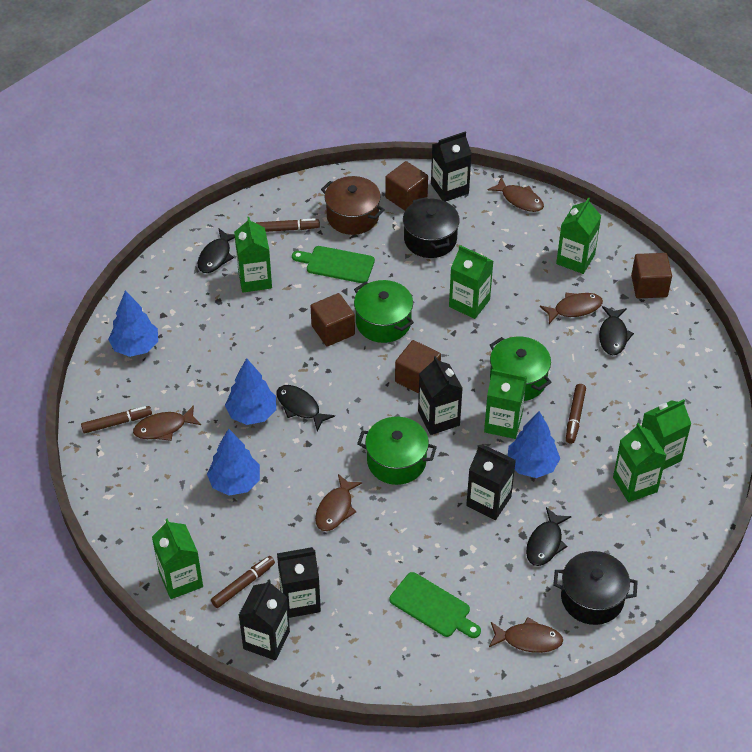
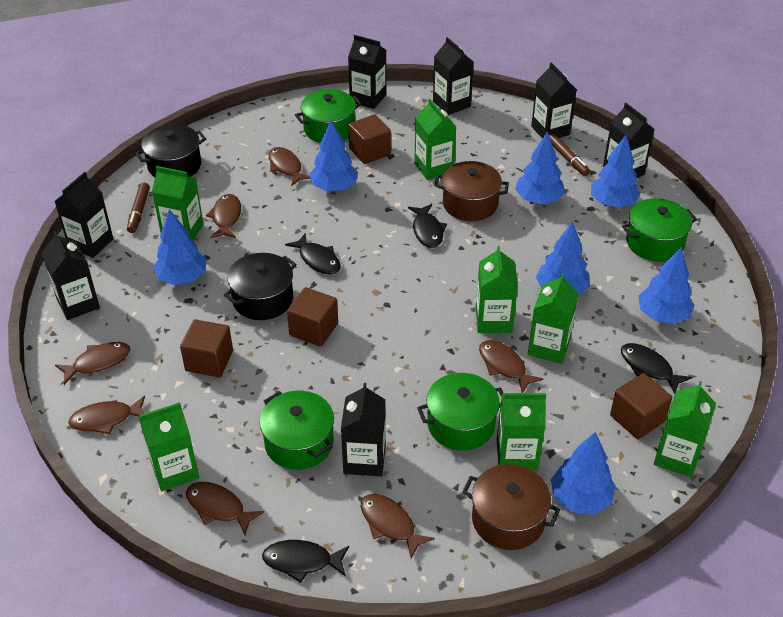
black carton: [239,579,290,661] [277,547,321,618] [418,356,463,435] [431,132,472,202] [466,445,516,520] = 5 -> [42,231,100,320] [55,172,113,258] [341,383,386,476] [348,35,386,109] [433,37,474,115] [531,62,577,139] [603,103,654,178] = 7
blue tree: [108,290,158,357] [207,428,260,495] [225,358,276,425] [508,411,560,478] = 4 -> [153,209,207,285] [309,120,358,191] [515,131,565,204] [536,222,590,296] [551,432,615,515] [591,135,641,208] [639,247,695,324] = 7
brown fish: [133,405,201,441] [315,474,362,531] [488,177,544,212] [489,617,563,653] [540,292,603,324] = 5 -> [55,342,130,385] [68,396,145,435] [186,482,264,535] [206,194,241,238] [268,147,310,186] [361,494,434,559] [479,340,543,393] = 7
brown marker: [81,406,152,434] [211,556,275,608] [256,218,320,232] [566,384,586,444] = 4 -> [127,183,150,233] [549,134,590,176] = 2
brown pot: [321,176,385,235] = 1 -> [435,161,509,221] [462,464,560,550] = 2
green cutting board: [292,246,375,283] [389,572,481,638] = 2 -> none = 0
green pot: [354,280,414,343] [357,417,437,485] [490,336,551,401] = 3 -> [260,391,334,470] [295,89,362,143] [417,373,504,451] [622,198,697,262] = 4

